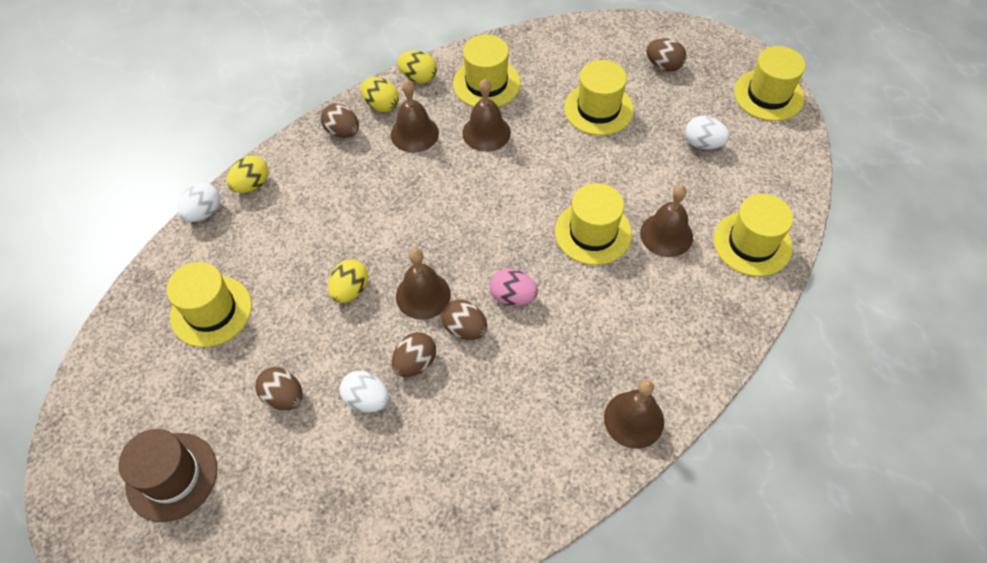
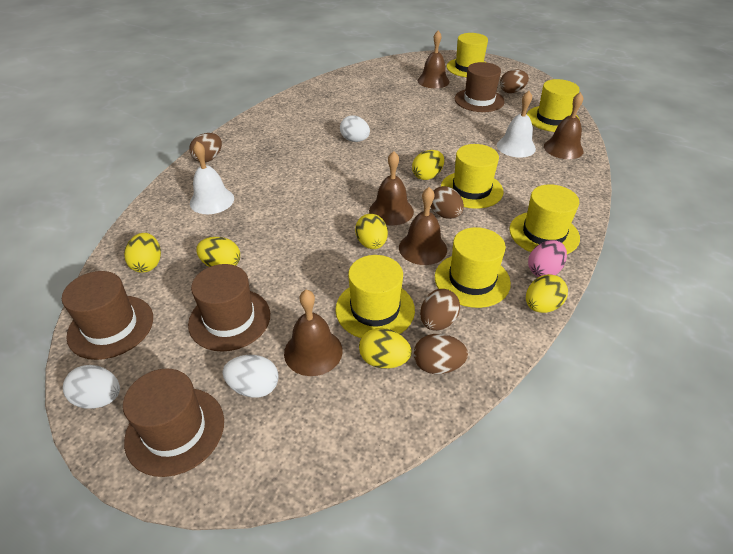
brown hat: [119,429,217,522] = 1 -> [62,271,153,360] [123,369,224,477] [188,264,270,352] [455,62,505,112] = 4
white bell: none = 0 -> [190,141,234,214] [497,91,536,158] = 2
yellow egg: [227,155,269,193] [328,259,368,303] [361,77,399,112] [397,51,437,84] = 4 -> [124,233,161,273] [196,237,240,267] [355,214,388,249] [359,328,412,369] [412,150,444,180] [526,274,568,313] = 6

